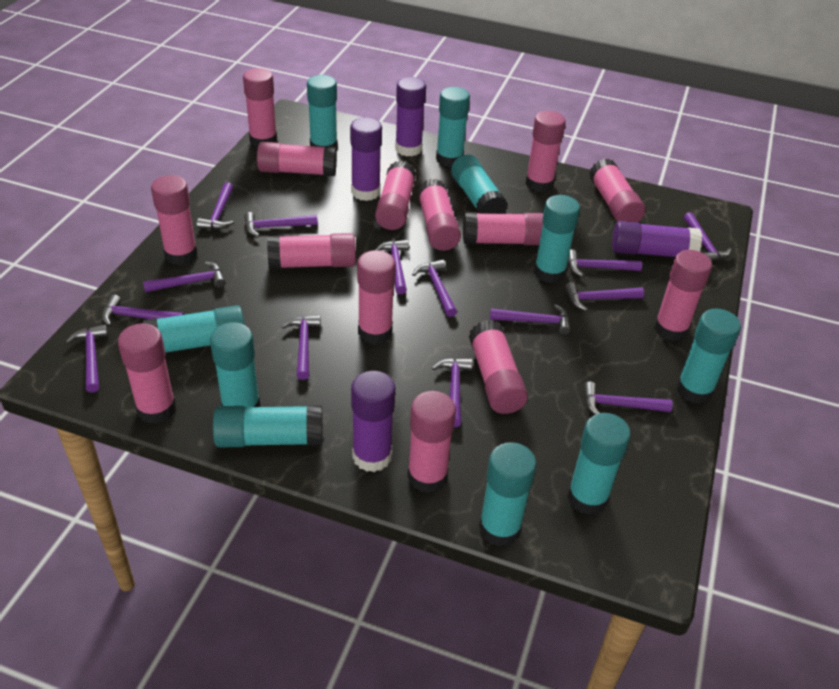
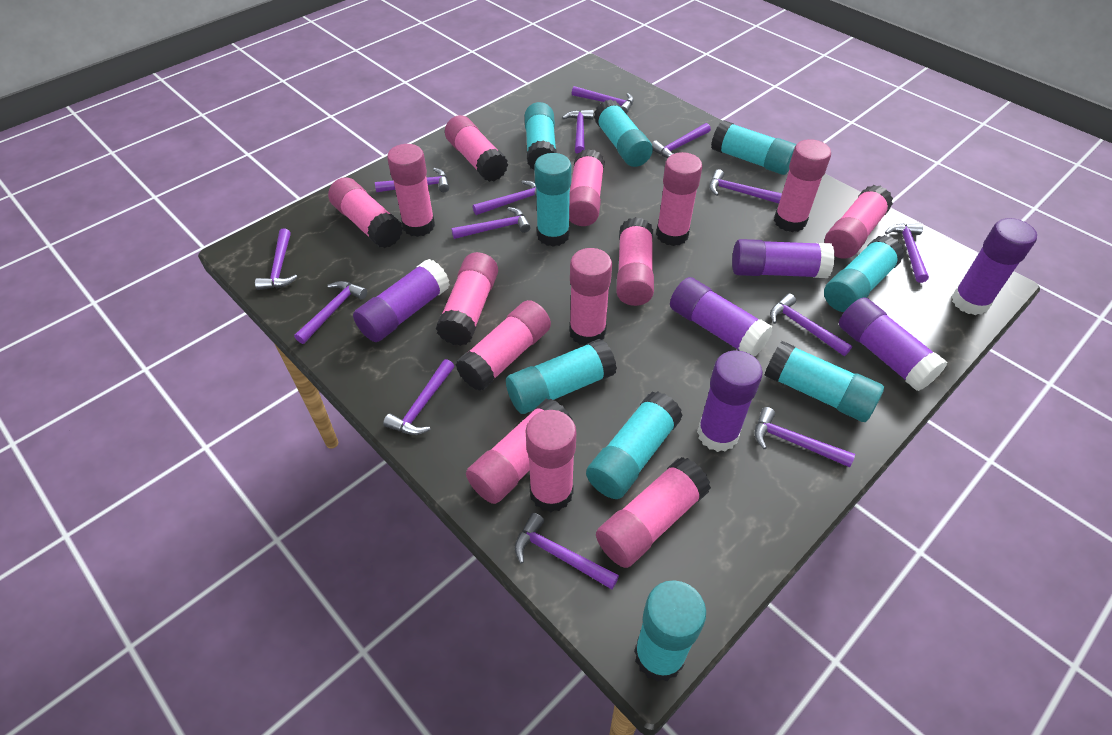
purple glue stick: [350,117,382,201] [351,371,395,472] [395,77,426,156] [612,221,702,257] = 4 -> [353,259,450,342] [670,277,773,357] [697,350,763,452] [732,239,835,278] [839,297,947,391] [952,218,1037,315] = 6
turquoise glue stick: [143,305,245,353] [210,322,260,407] [213,405,323,448] [307,75,338,149] [436,87,470,167] [451,155,508,214] [479,442,536,547] [534,195,580,283] [567,413,631,515] [676,309,741,404] = 10 -> [506,339,617,414] [525,102,557,171] [534,153,571,247] [586,391,683,499] [594,99,653,167] [634,580,706,682] [711,120,796,175] [764,341,884,422] [824,235,904,312] = 9

